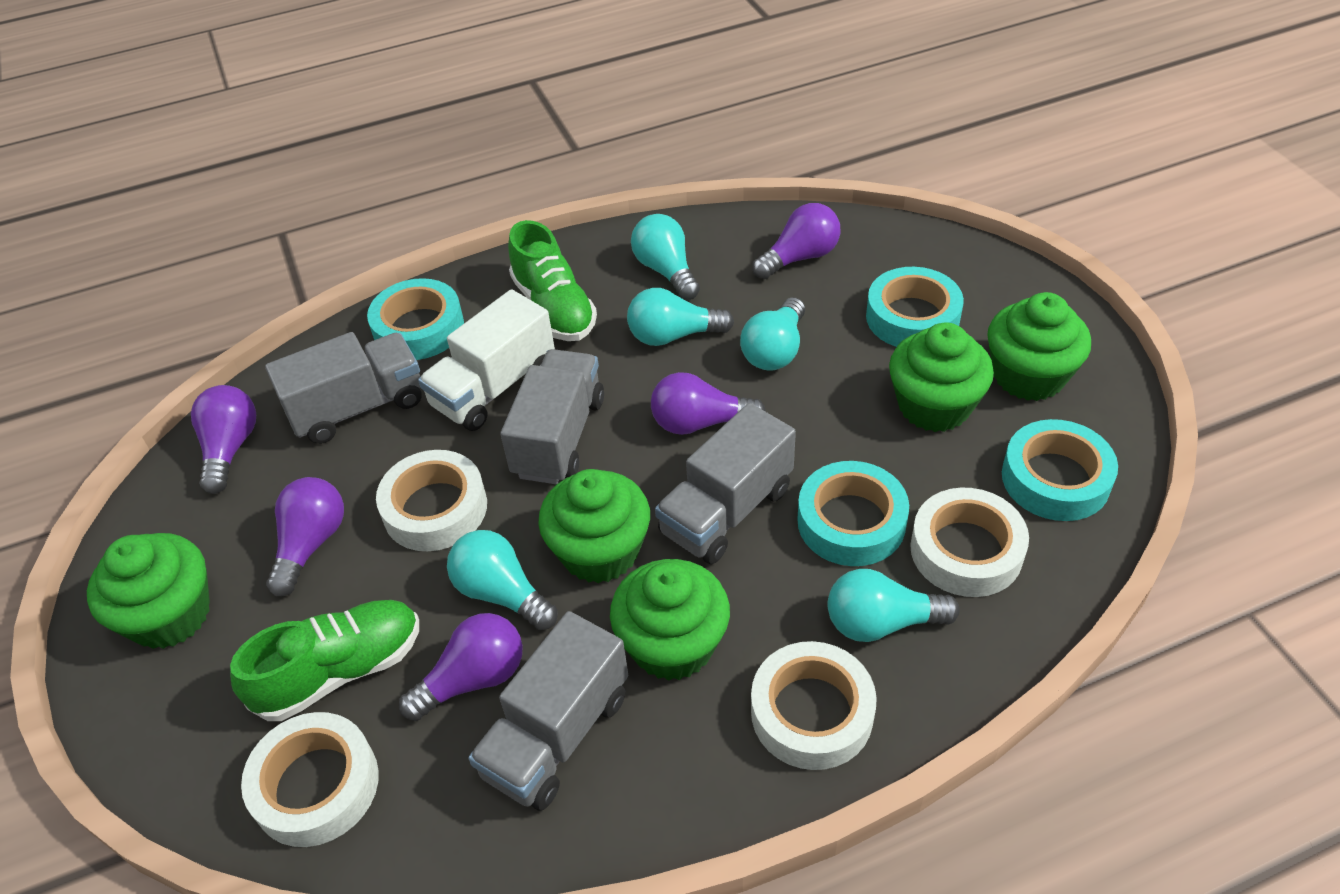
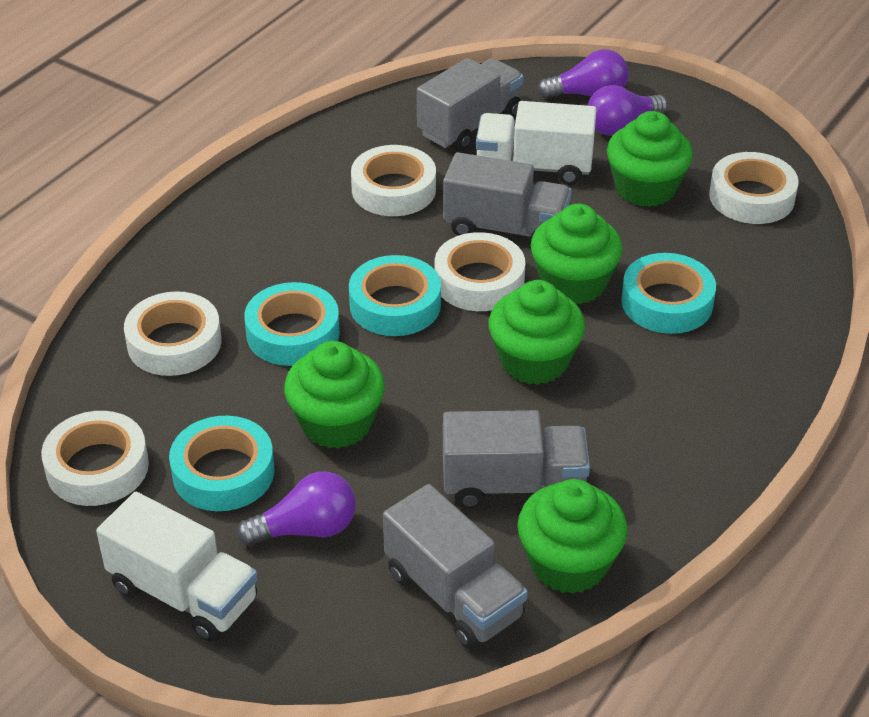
green shoe: [230,600,419,721] [508,220,597,341] = 2 -> none = 0
purple light bulb: [191,385,256,494] [266,477,344,597] [399,613,523,721] [651,372,766,435] [753,203,840,279] = 5 -> [237,472,356,546] [537,49,629,98] [588,85,668,136] = 3
turquoise light bulb: [447,530,558,631] [627,288,734,346] [631,214,700,300] [740,297,805,371] [828,569,960,642] = 5 -> none = 0
white tape: [241,712,379,847] [376,450,487,551] [751,641,877,770] [910,488,1029,597] = 4 -> [41,411,149,506] [124,291,222,376] [351,145,436,216] [435,232,525,311] [709,152,799,224] = 5
white truck: [418,289,555,431] = 1 -> [96,492,258,642] [476,101,597,185] = 2

